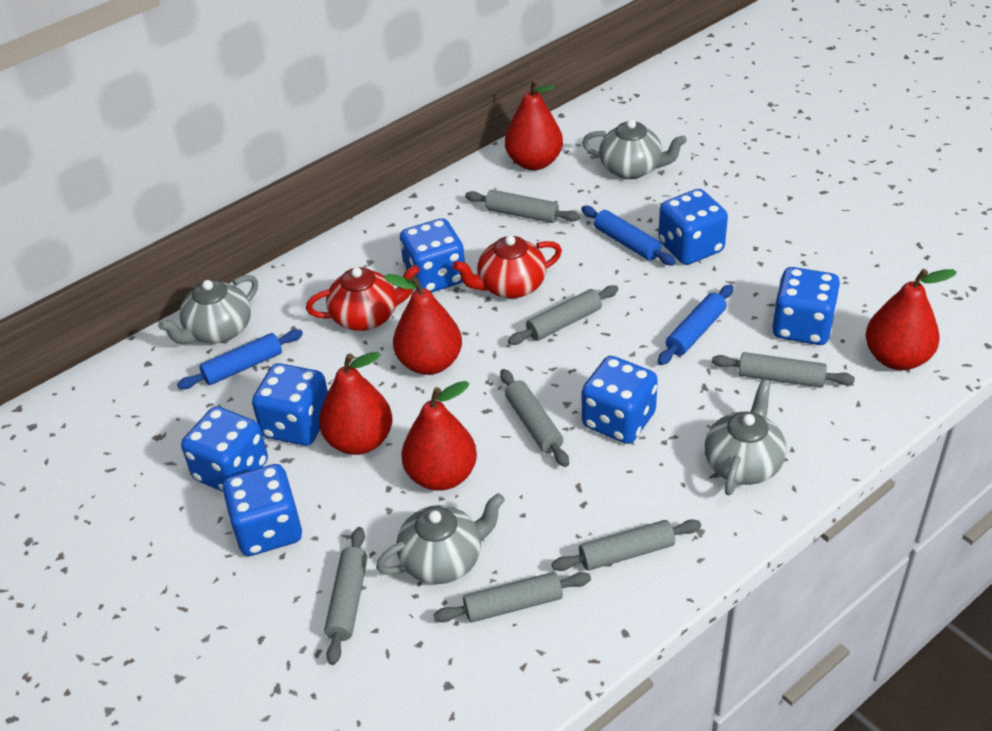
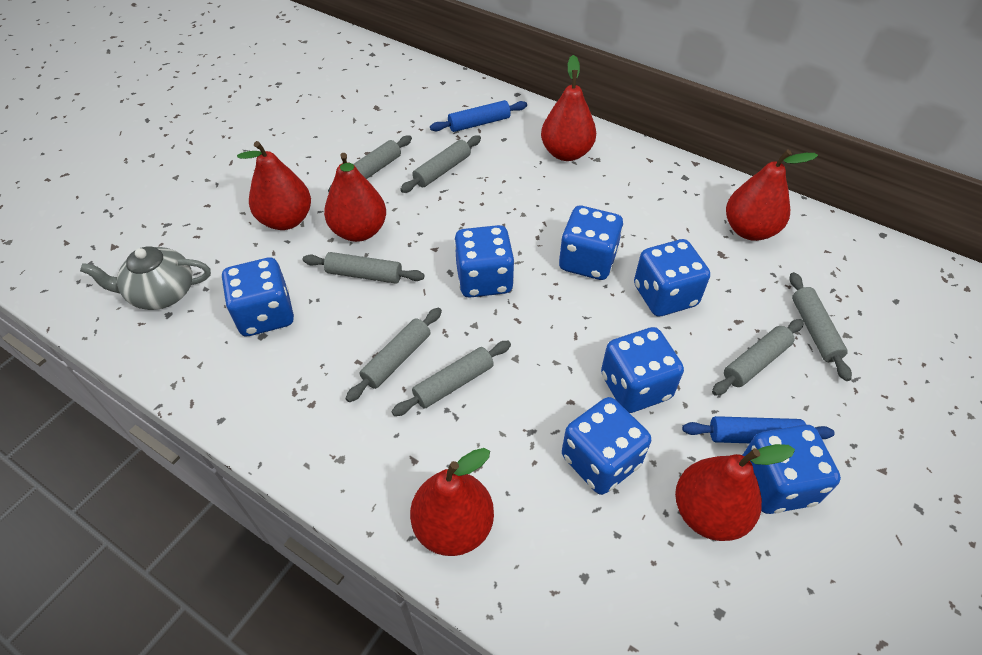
blue rolling pin: [177,329,303,389] [581,206,676,265] [658,284,733,365] = 3 -> [430,100,527,132] [682,416,835,443] = 2
grey teapot: [158,275,258,344] [376,493,505,584] [582,119,687,179] [704,379,786,495] = 4 -> [80,247,211,310] = 1
red pear: [319,352,392,455] [384,274,462,375] [402,381,477,491] [505,79,563,170] [866,269,957,370] = 5 -> [237,141,311,230] [324,153,386,242] [410,448,494,556] [541,55,596,161] [675,444,795,541] [726,150,818,241] = 6
red teapot: [306,265,420,331] [453,235,562,299] = 2 -> none = 0

